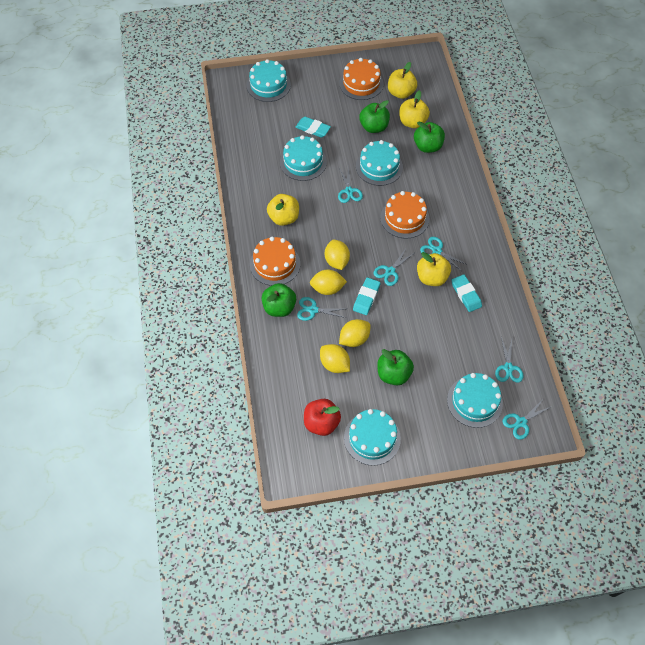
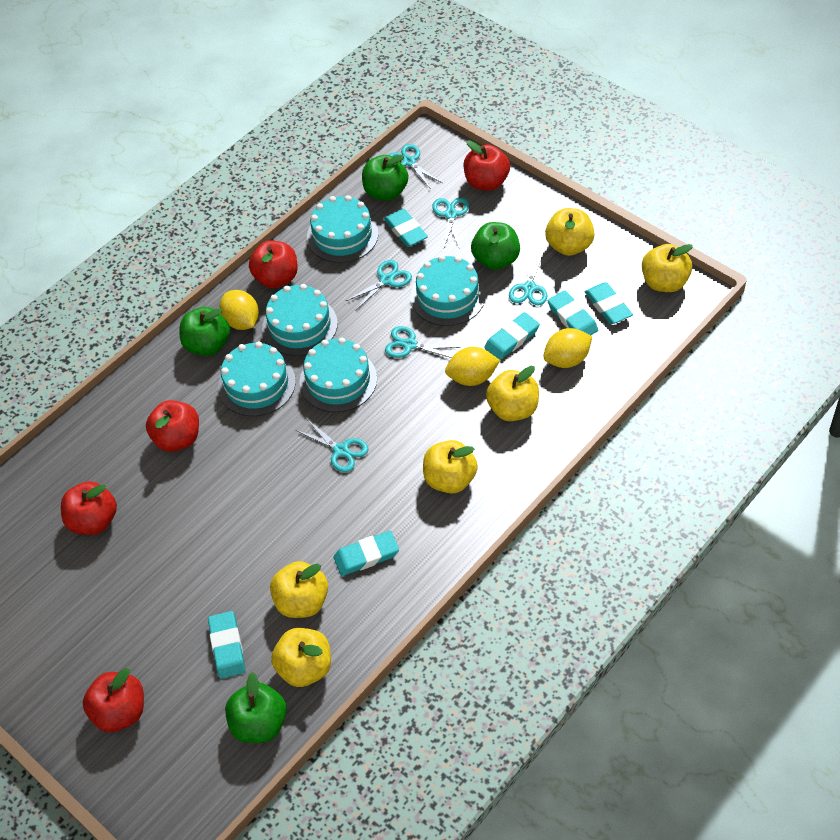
orange cake: [250,237,300,286] [339,58,383,100] [380,191,429,239] = 3 -> none = 0
red apple: [304,399,341,436] = 1 -> [61,481,117,535] [83,668,144,732] [146,400,199,452] [249,241,298,288] [464,140,510,191] = 5
turquoise eraser: [295,117,331,138] [353,277,380,315] [451,274,482,312] = 3 -> [208,611,245,679] [333,531,399,576] [384,209,428,247] [484,312,540,360] [548,290,598,335] [584,282,633,324] = 6
yellow apple: [267,194,299,226] [388,62,417,99] [399,90,430,128] [417,252,451,286] = 4 -> [270,561,328,618] [271,628,331,687] [423,440,478,493] [486,366,539,421] [545,208,595,256] [642,244,693,292] = 6
yellow lemon: [310,269,347,295] [320,344,350,373] [325,240,350,270] [339,319,371,347] = 4 -> [219,290,259,330] [445,347,500,386] [543,328,592,368] = 3

